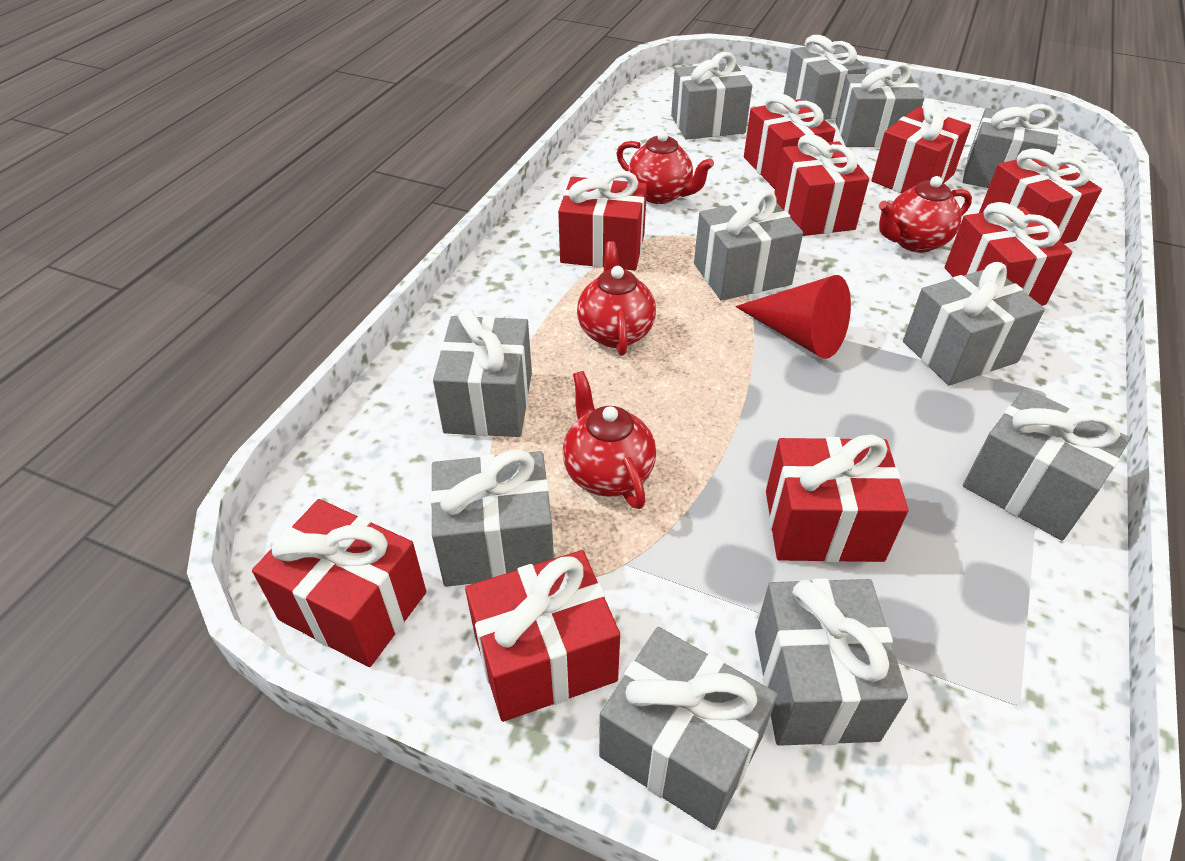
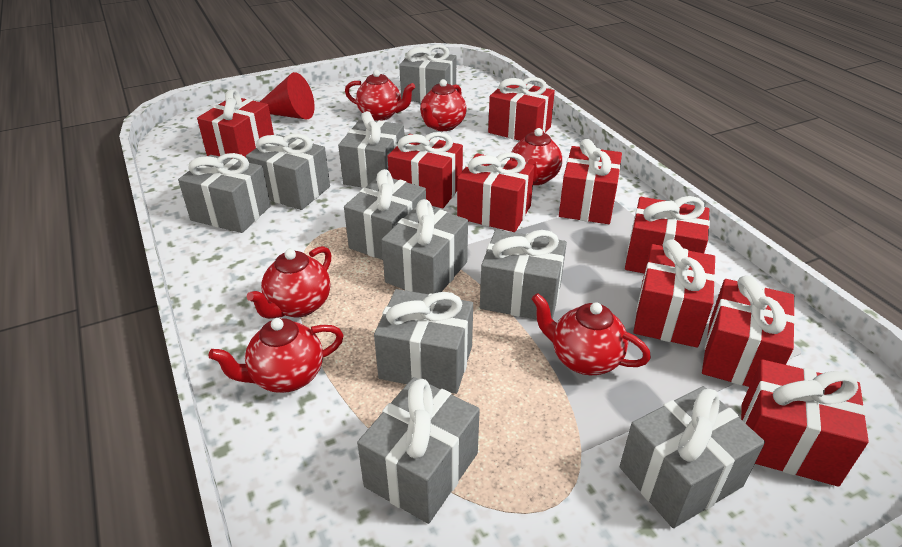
grey gift: [430,449,554,587] [433,308,532,437] [599,627,778,830] [671,52,752,140] [694,190,803,301] [755,578,908,746] [784,35,867,120] [835,62,924,147] [903,262,1045,386] [963,104,1059,188] [963,388,1130,541] = 11 -> [178,153,271,233] [246,133,330,210] [338,111,404,188] [344,169,426,260] [357,377,480,524] [374,289,473,394] [381,199,468,294] [399,44,456,103] [480,230,567,320] [620,386,765,528] = 10
red teapot: [563,371,656,509] [577,241,656,356] [616,131,714,204] [879,176,972,253] = 4 -> [209,318,344,393] [247,246,331,319] [345,70,415,121] [420,79,467,131] [510,128,562,185] [531,293,651,375] = 6

